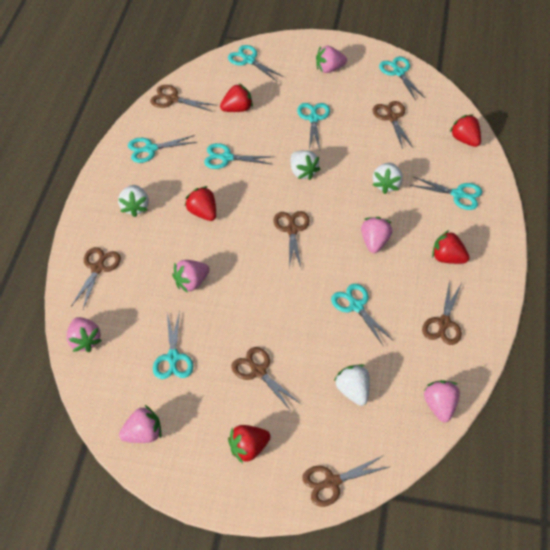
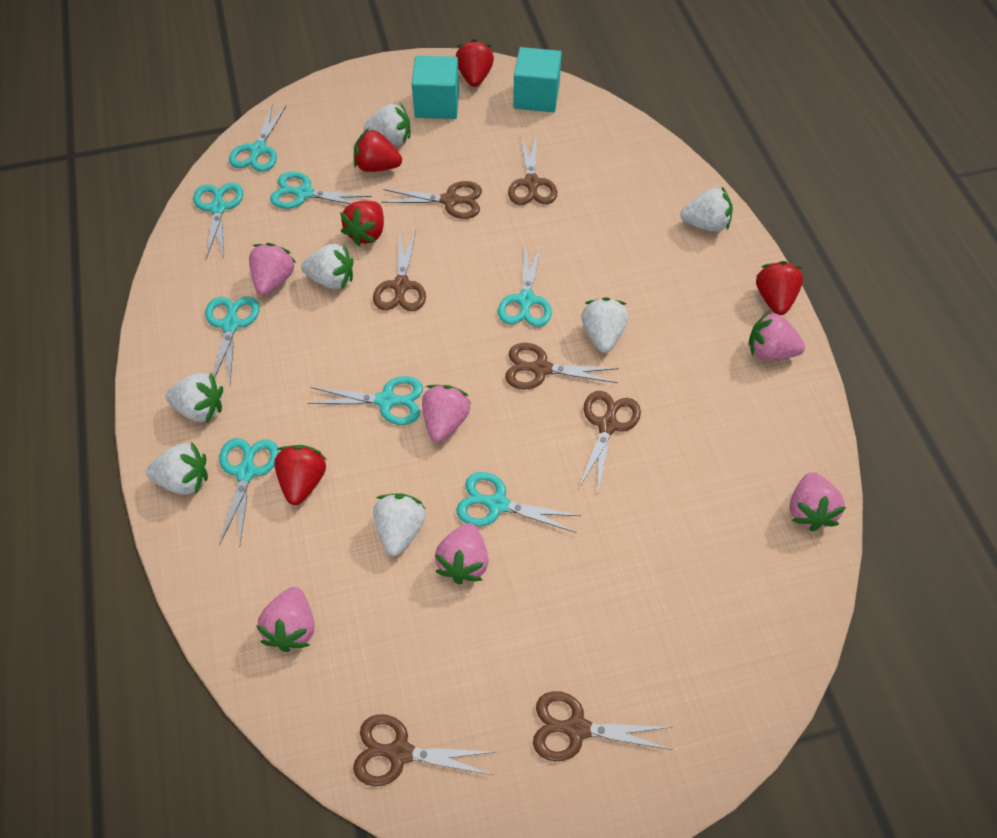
turquoise cube: none = 0 -> [412,56,459,119] [513,47,562,113] = 2
white strawberry: [118,185,149,217] [291,150,320,180] [334,364,370,406] [373,163,403,194] = 4 -> [146,442,208,495] [165,373,223,423] [301,244,353,289] [363,103,410,146] [373,493,426,556] [581,297,628,353] [680,187,733,232] = 7

